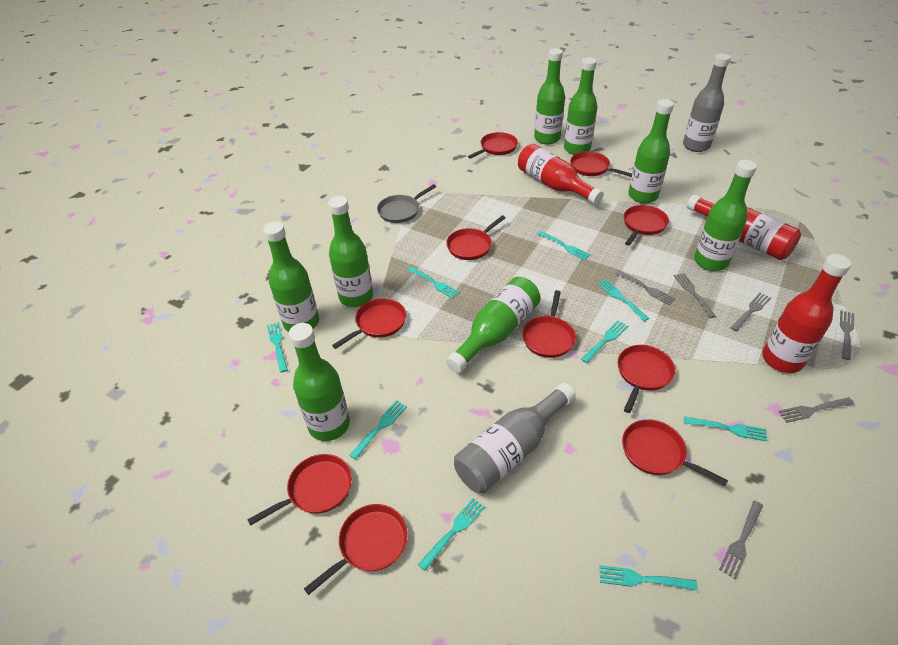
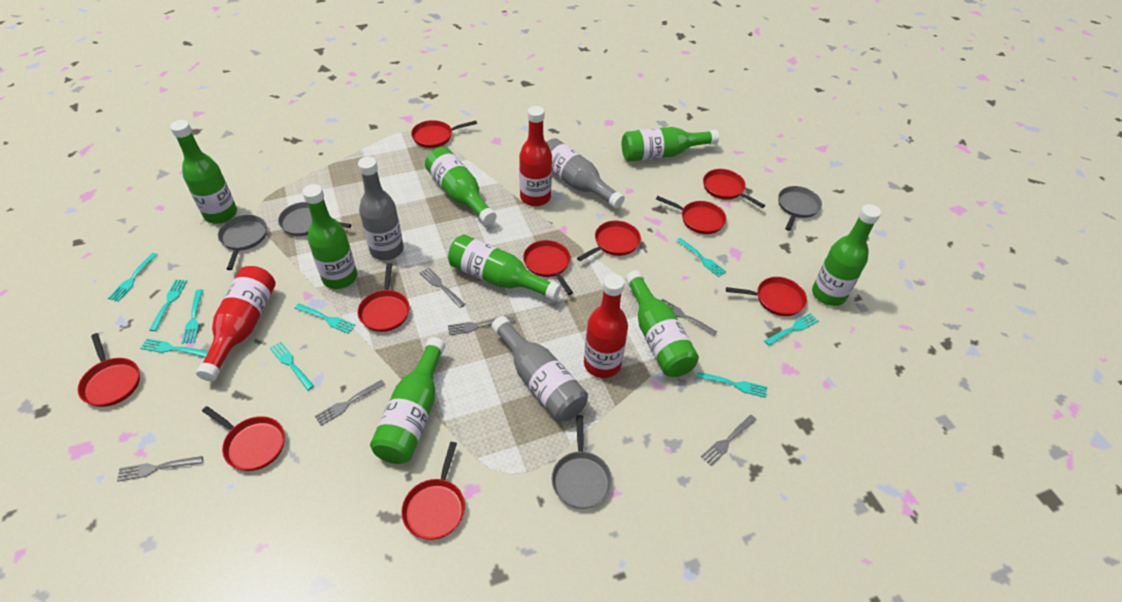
grey bottle: [454,383,576,493] [683,54,731,152] = 2 -> [358,157,404,260] [491,316,588,421] [546,138,625,209] = 3
grey pan: [377,184,436,223] = 1 -> [218,215,267,270] [278,202,351,236] [552,415,612,509] [778,186,822,231] = 4

